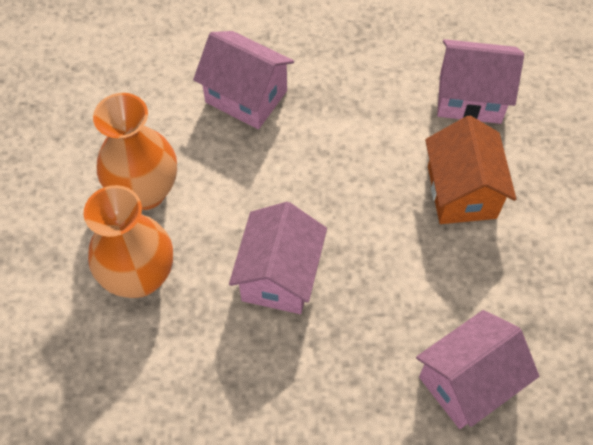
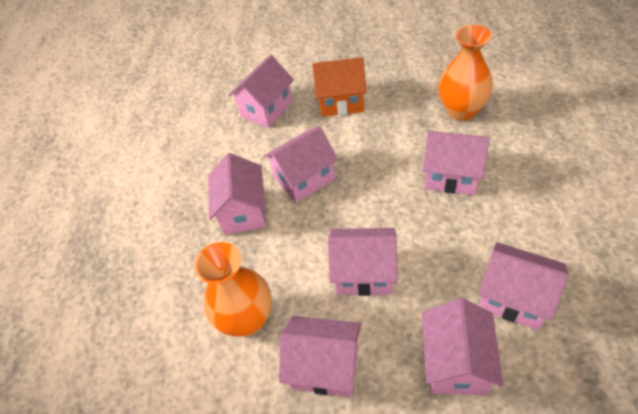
pink house: [193,31,294,129] [229,202,327,314] [416,310,539,429] [437,39,524,124] = 4 -> [208,153,266,235] [229,55,294,128] [264,126,338,203] [279,316,361,397] [328,228,397,296] [422,131,490,195] [422,298,504,395] [478,242,568,330] = 8

